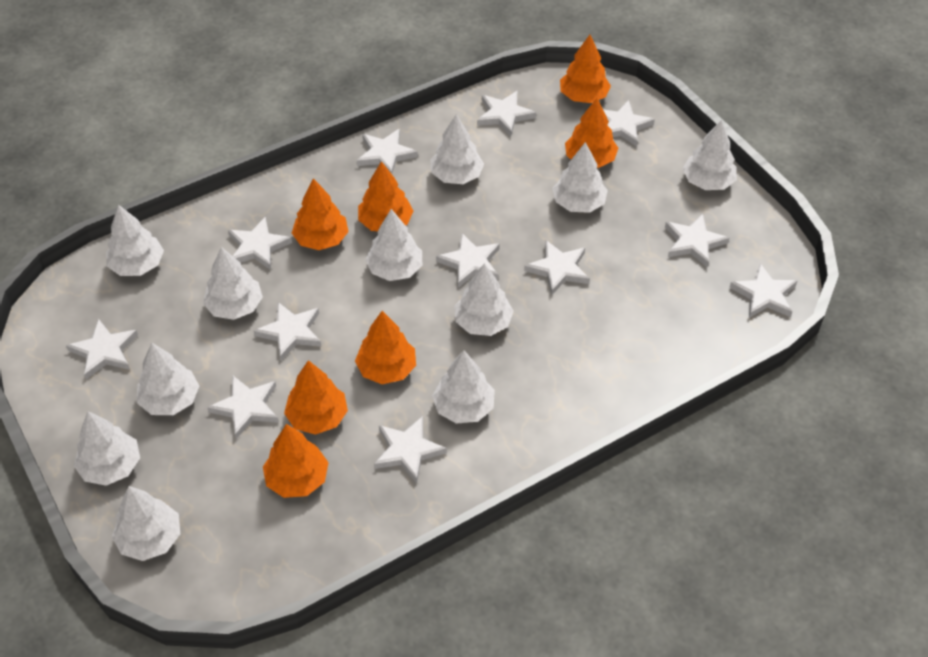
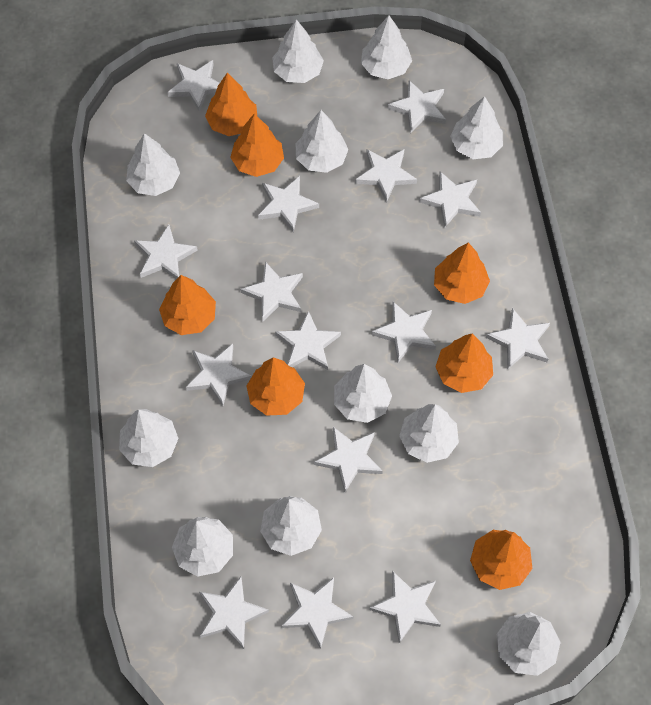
white star: [66,319,138,380] [207,375,279,439] [228,217,292,270] [254,302,321,361] [357,129,418,174] [374,416,447,483] [436,233,500,288] [477,91,536,136] [524,240,590,296] [603,100,655,147] [665,214,729,268] [729,263,797,318] = 12 -> [134,225,198,279] [167,60,220,112] [186,343,252,406] [199,577,269,649] [240,261,303,322] [258,176,319,233] [275,311,341,370] [281,577,353,649] [314,427,383,492] [355,149,417,203] [369,571,441,643] [371,302,436,362] [388,80,446,133] [419,172,481,228] [486,308,550,370] = 15

